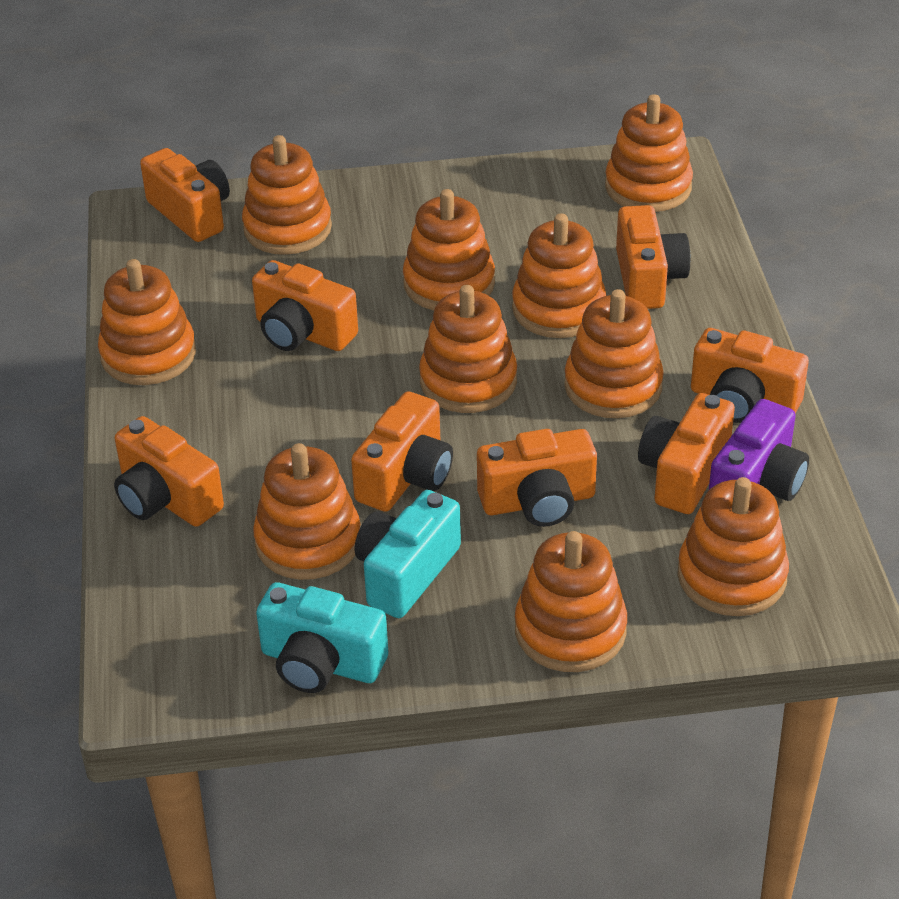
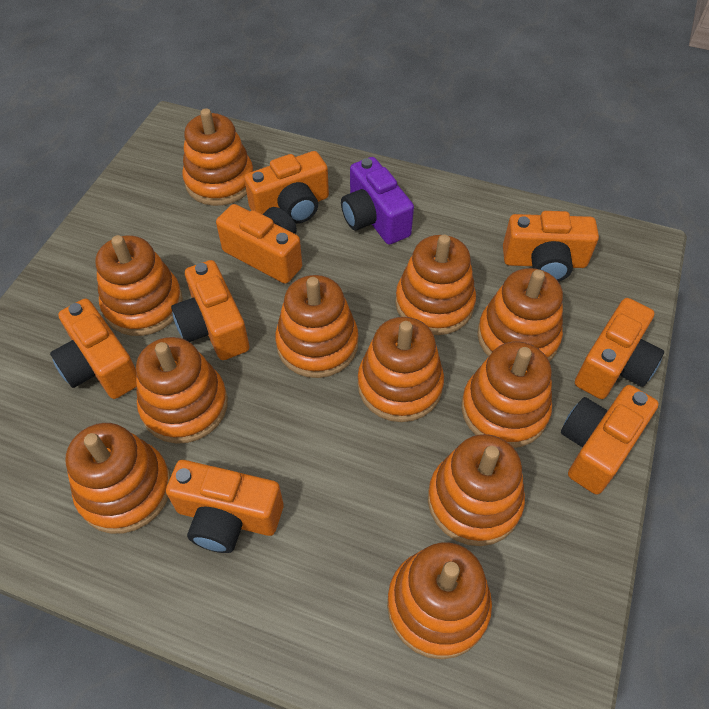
orange stacking toy: [98,259,196,385] [242,135,332,255] [253,443,360,580] [403,189,495,310] [419,285,517,413] [512,214,606,338] [515,531,627,672] [564,289,664,418] [605,94,693,212] [678,477,789,616] = 10 -> [65,423,171,534] [96,235,183,336] [136,337,228,444] [182,108,253,206] [275,275,358,378] [358,317,444,422] [387,542,492,659] [395,235,476,335] [428,434,525,546] [461,342,552,448] [477,268,563,362] = 11
turquoise camera: [256,582,388,693] [355,490,461,618] = 2 -> none = 0

